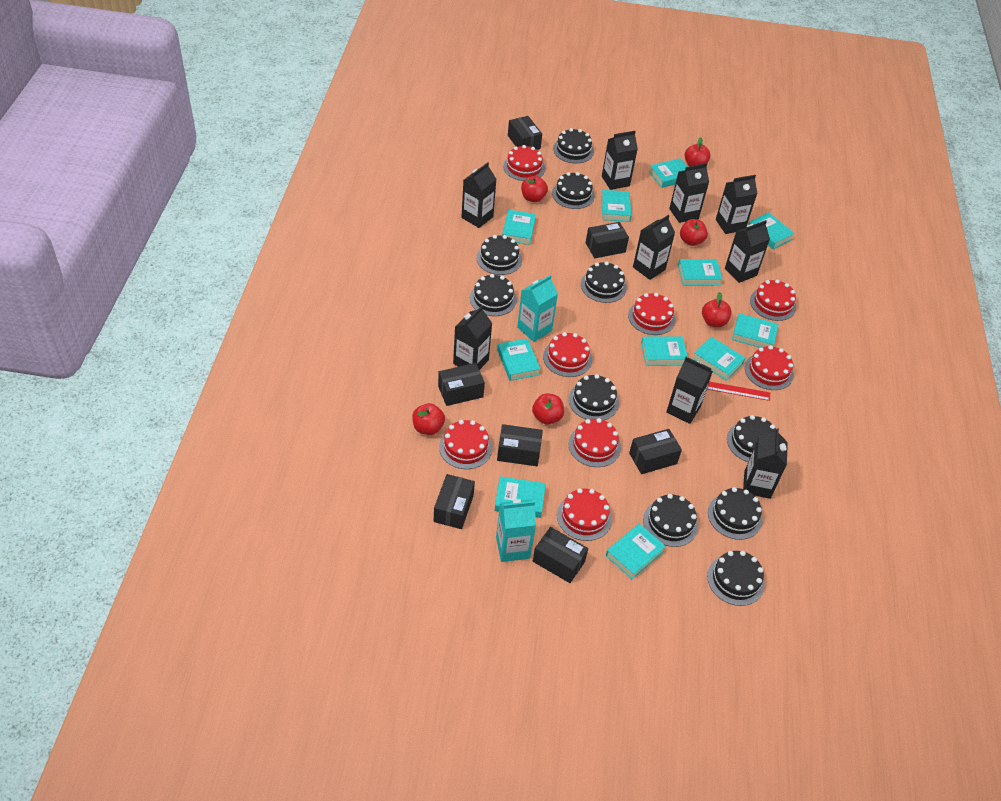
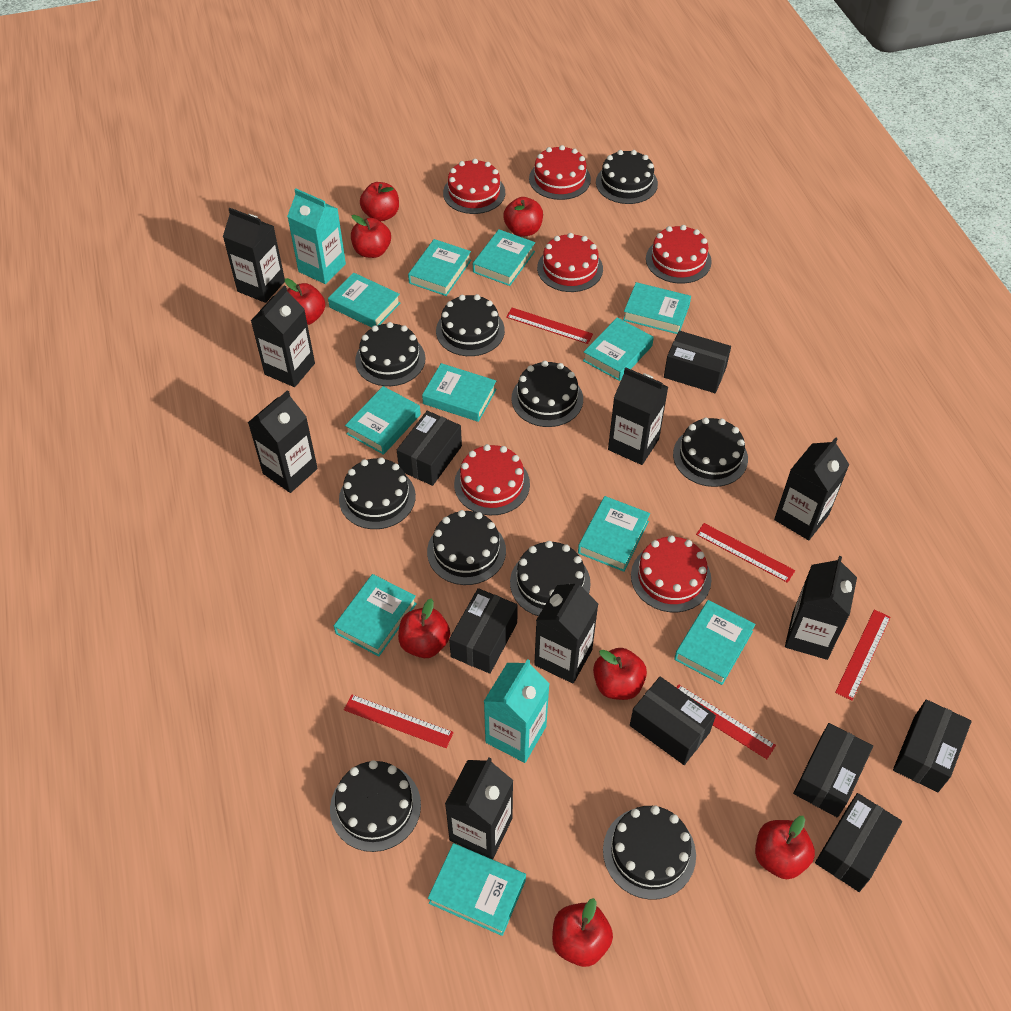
black carton: [453,306,492,370] [461,162,497,228] [602,131,638,190] [633,215,675,280] [666,357,713,424] [669,163,709,223] [716,175,757,234] [725,220,770,283] [743,428,788,499] = 9 -> [223,208,285,303] [248,390,318,493] [251,285,315,387] [445,757,513,860] [534,579,598,684] [608,367,668,465] [774,437,849,540] [785,556,857,660] = 8
red apple: [412,403,445,435] [521,176,548,202] [532,393,564,425] [680,219,708,246] [685,137,710,166] [702,292,732,327] = 6 -> [285,278,325,325] [351,215,391,258] [360,182,399,221] [398,598,450,658] [503,197,543,237] [552,898,613,967] [593,648,647,700] [755,816,815,879] = 8
red cake: [439,420,493,469] [503,145,545,181] [543,332,592,377] [557,488,612,541] [568,418,621,467] [628,293,675,335] [745,345,794,390] [750,280,796,321] = 8 -> [443,159,505,214] [454,444,530,515] [529,145,591,200] [537,233,603,292] [631,535,711,612] [646,225,712,284] = 6
red ruler: [707,382,770,401] = 1 -> [344,695,454,748] [506,308,593,344] [676,684,776,759] [696,523,795,583] [835,609,891,701] = 5

